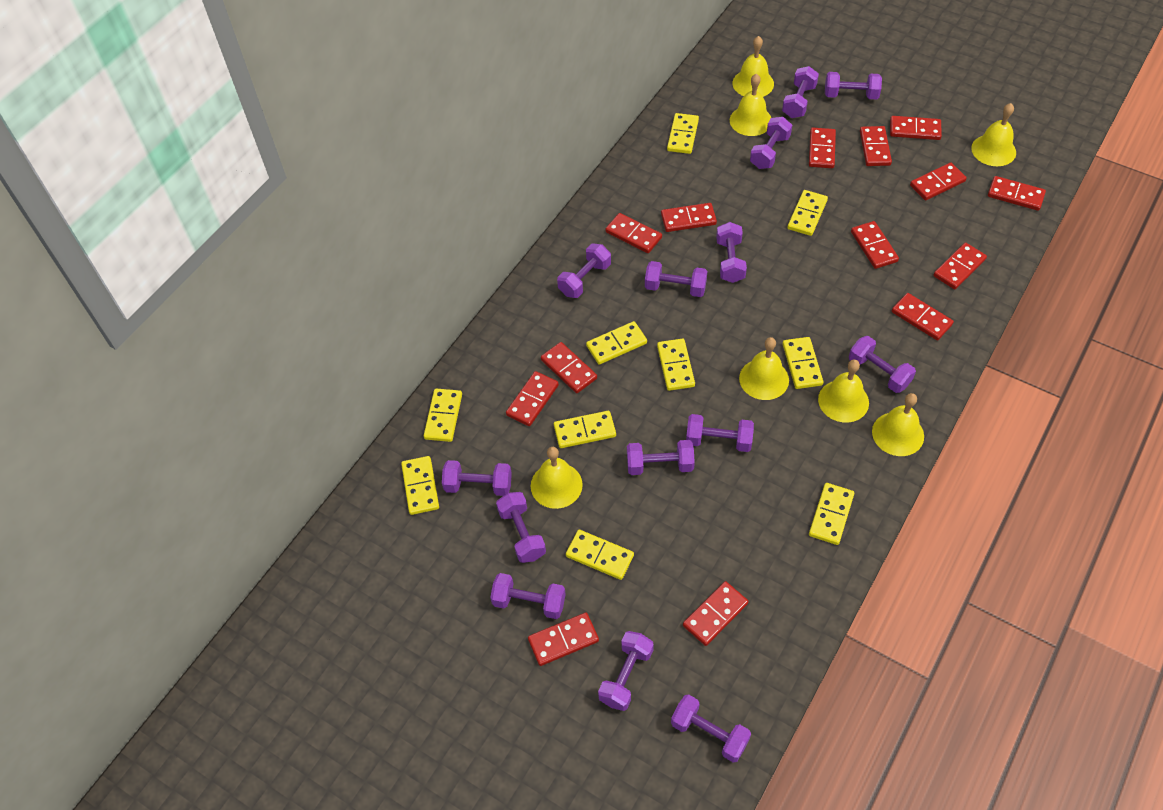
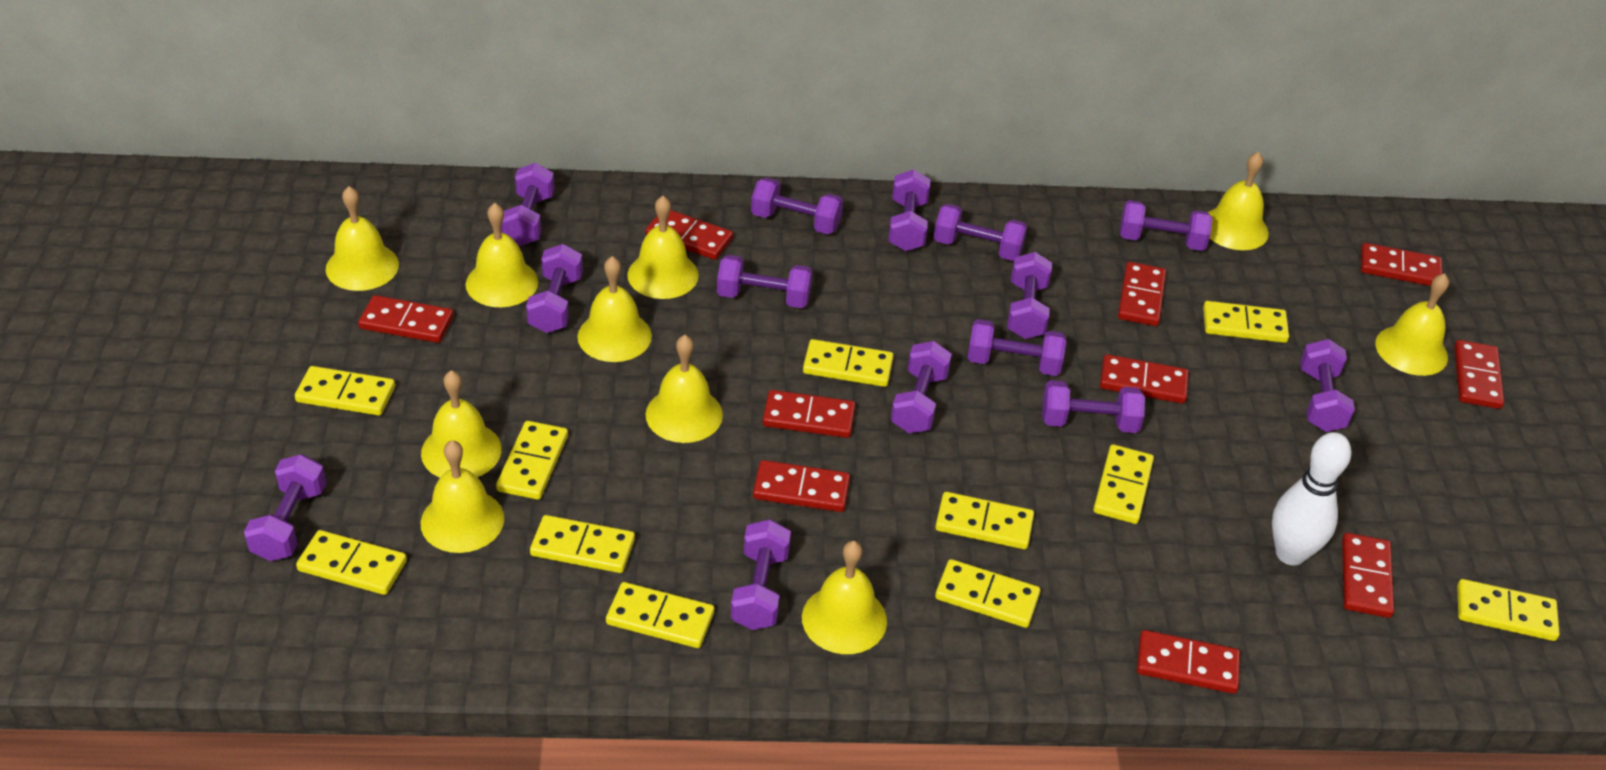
red domino: [506,371,559,426] [528,613,599,666] [541,342,597,393] [605,213,662,253] [661,203,717,232] [683,581,749,646] [809,128,836,168] [851,221,899,269] [860,126,892,166] [890,116,942,140] [892,293,954,340] [910,162,967,201] [933,243,987,289] [988,176,1046,211] = 14 -> [358,295,454,343] [646,210,733,260] [753,460,850,512] [762,390,856,438] [1100,354,1189,404] [1118,262,1166,326] [1137,630,1240,694] [1342,533,1394,618] [1361,243,1442,286] [1454,340,1504,409] = 10
white bowling pin: none = 0 -> [1272,432,1352,565] = 1
yellow bell: [531,447,583,509] [730,74,771,136] [733,36,774,97] [739,337,789,400] [818,360,869,422] [872,393,924,456] [971,103,1016,166] = 7 -> [326,186,399,291] [421,370,502,478] [421,440,504,553] [466,203,538,307] [577,256,652,362] [627,196,699,299] [646,335,723,443] [802,541,887,654] [1208,152,1269,250] [1375,273,1449,376] = 10
yellow domino: [401,456,439,515] [424,388,462,442] [554,411,616,448] [566,530,634,580] [586,321,647,365] [657,339,695,391] [667,113,699,154] [783,337,823,389] [787,190,828,236] [809,483,854,545] = 10 -> [295,366,395,416] [296,530,407,595] [496,421,568,500] [530,515,635,573] [606,582,714,648] [803,339,894,387] [935,492,1034,549] [935,559,1040,628] [1093,444,1154,524] [1203,301,1289,343] [1457,579,1560,641] = 11

